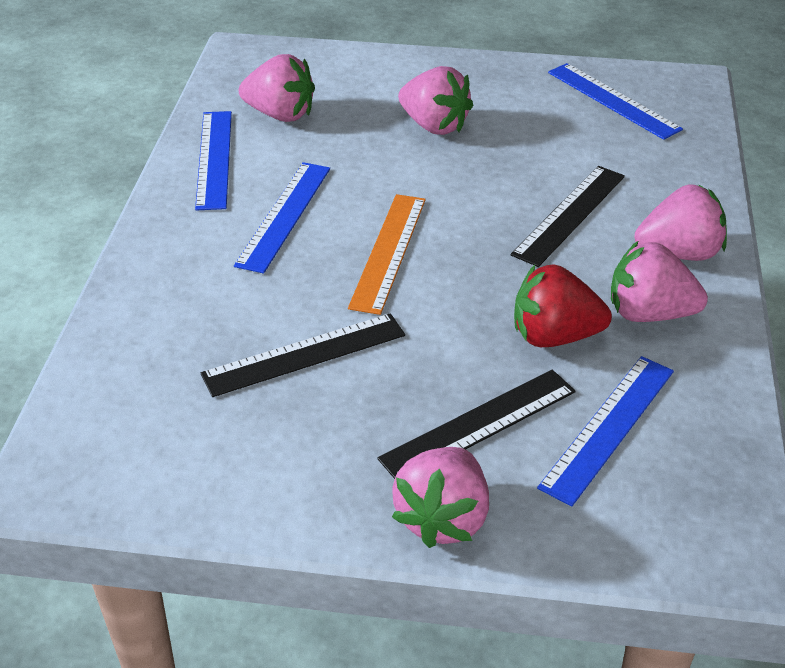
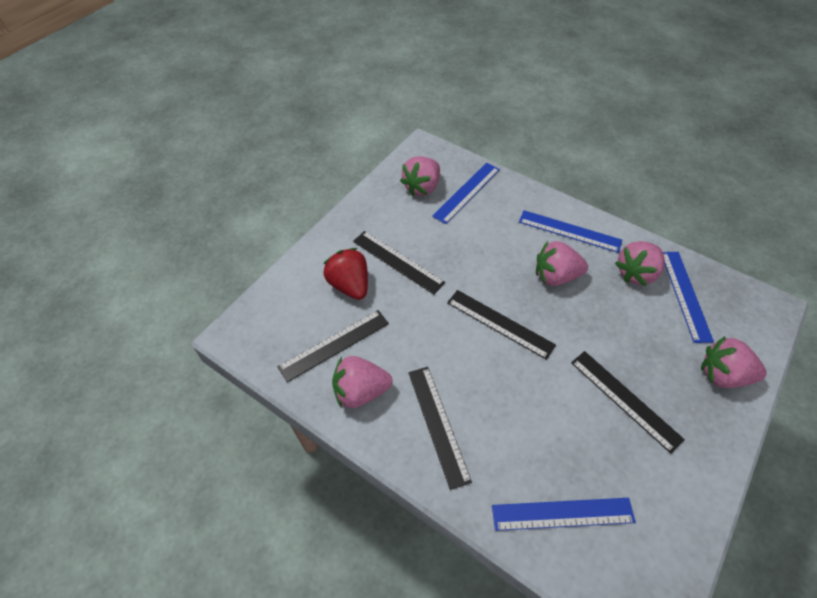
black ruler: [201,313,405,397] [377,370,576,479] [511,166,625,267] = 3 -> [278,310,389,382] [353,231,445,295] [408,367,472,490] [447,290,556,360] [571,351,685,454] = 5
orange ruler: [348,194,426,315] = 1 -> none = 0

